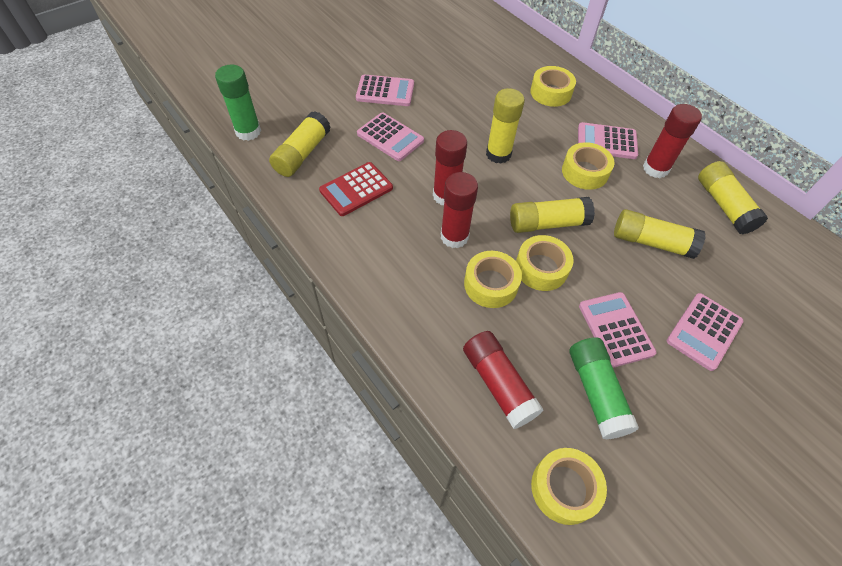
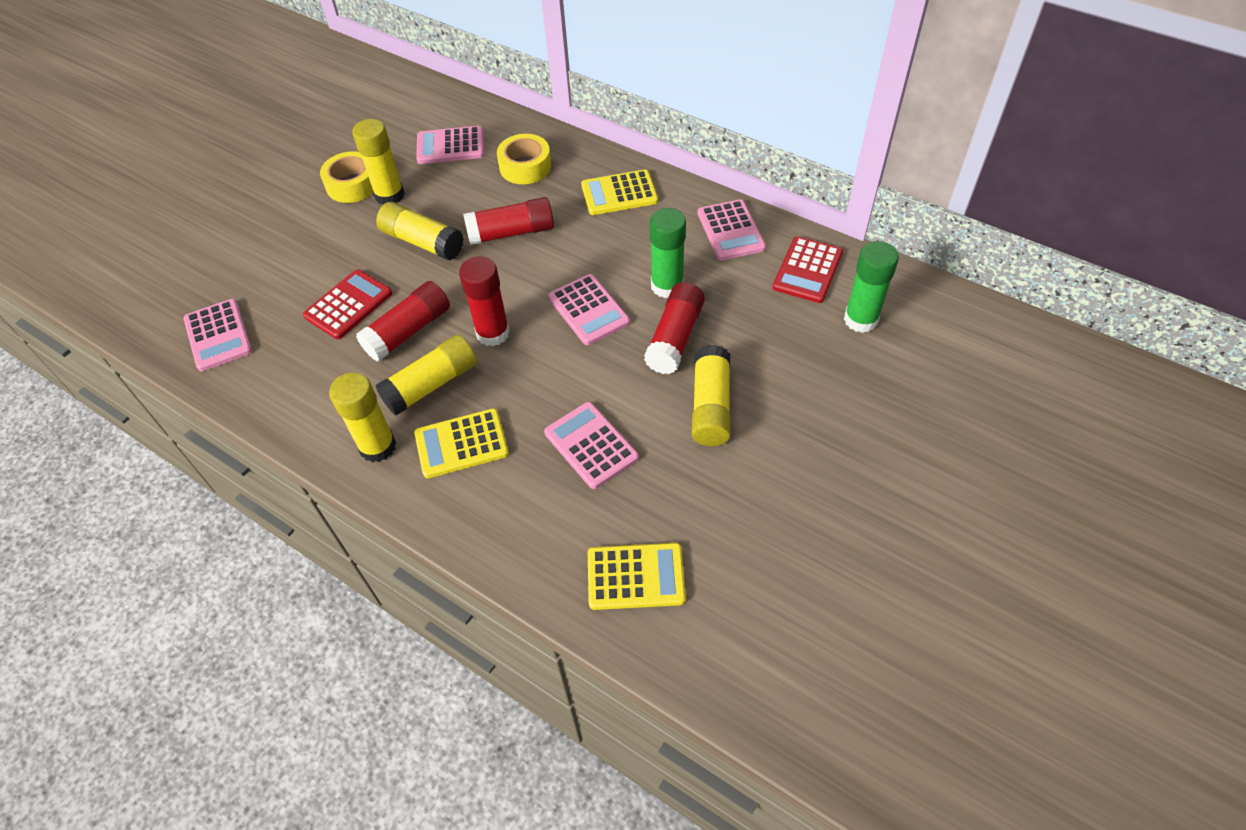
red calculator: [319,162,393,216] = 1 -> [303,270,392,339] [773,236,843,303] = 2
yellow calculator: none = 0 -> [414,408,509,478] [581,170,658,215] [588,543,686,610] = 3
yellow tape: [464,251,522,308] [516,235,574,291] [530,66,576,107] [531,448,607,525] [562,142,614,190] = 5 -> [320,151,373,203] [497,134,551,184] = 2

